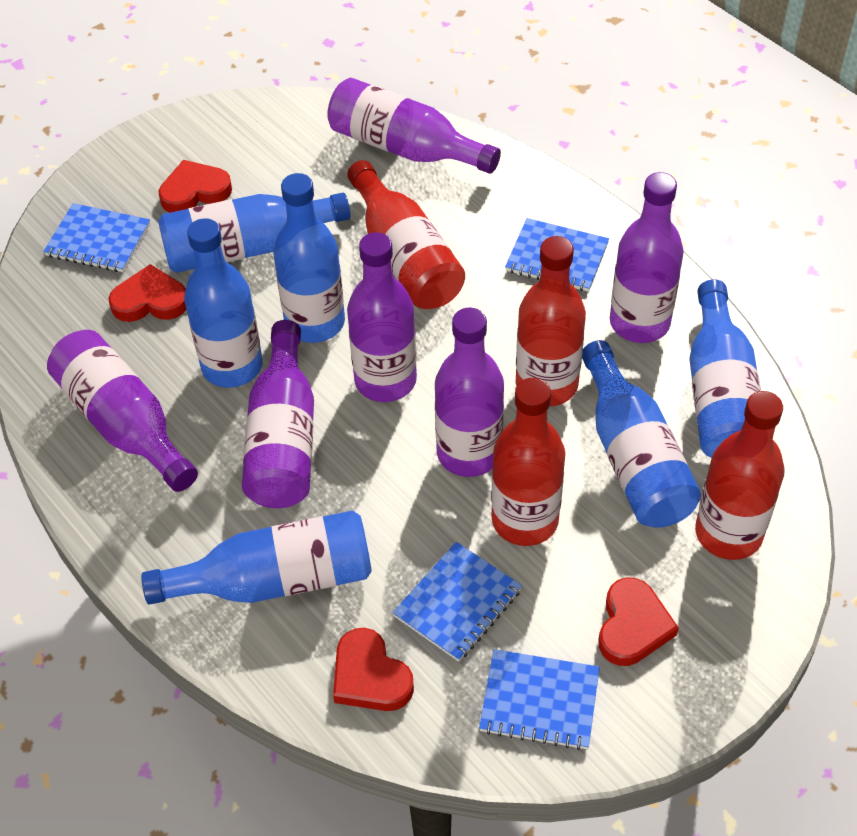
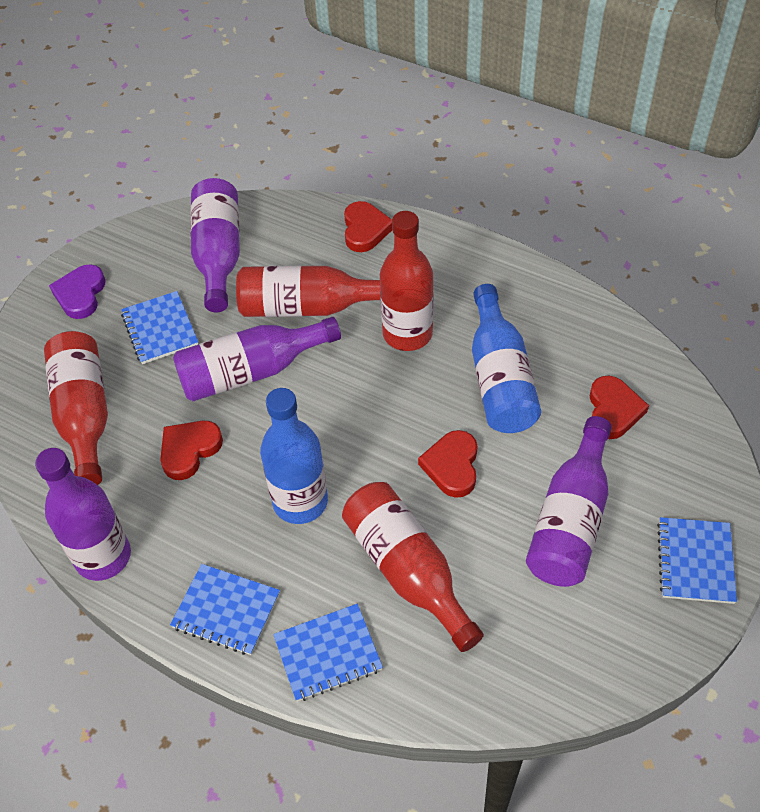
blue bottle: [141,510,372,605] [158,193,351,273] [184,218,263,388] [274,173,345,343] [582,340,701,528] [689,279,761,458] = 6 -> [260,388,328,524] [472,284,541,433] = 2
purple bottle: [47,330,198,492] [242,320,314,508] [327,78,501,174] [347,232,417,402] [435,307,504,477] [610,172,684,343] = 6 -> [35,448,131,581] [173,317,341,401] [190,178,240,313] [526,416,612,587] = 4
purple heart: none = 0 -> [49,264,105,319] = 1

